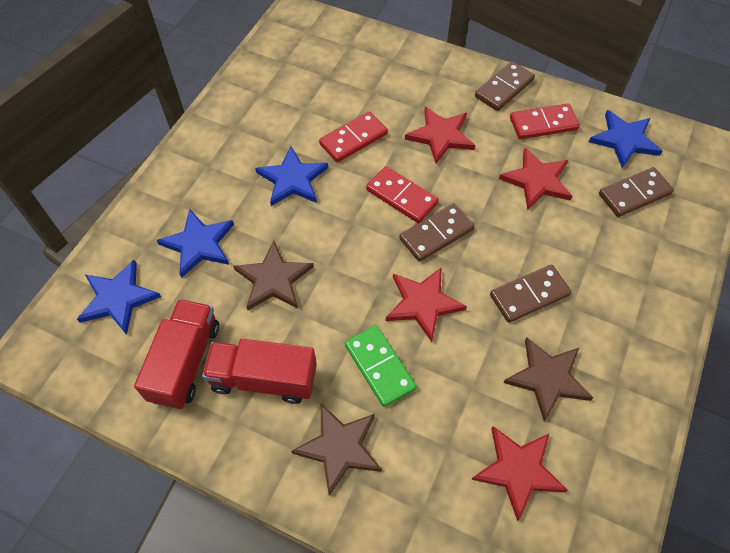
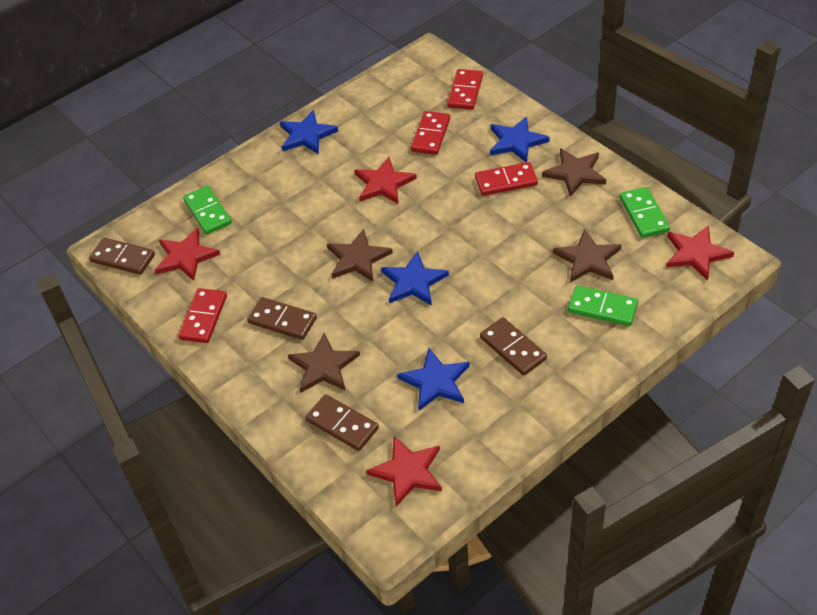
brown star: [233,241,313,310] [291,404,382,496] [503,337,593,421] = 3 -> [288,333,360,393] [327,229,393,282] [542,148,606,197] [553,229,621,282] = 4
green domino: [345,325,416,407] = 1 -> [183,186,232,234] [568,285,638,326] [620,187,670,238] = 3
red domino: [319,111,388,162] [366,166,439,223] [510,104,580,139] = 3 -> [178,288,227,343] [411,111,450,155] [447,69,483,110] [475,162,538,196] = 4
red truck: [134,299,219,409] [202,339,317,404] = 2 -> none = 0

